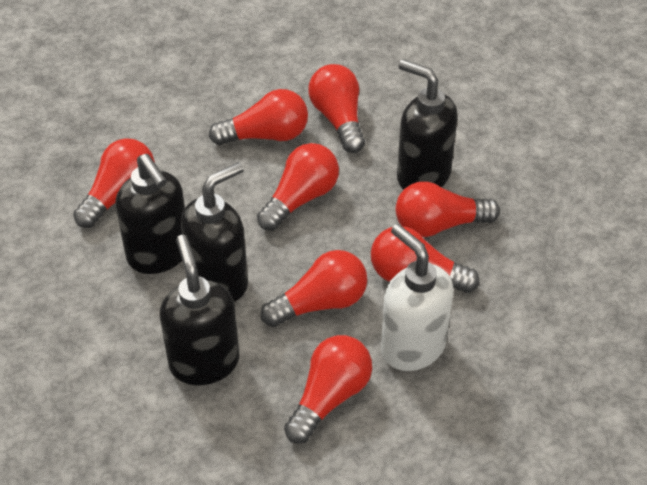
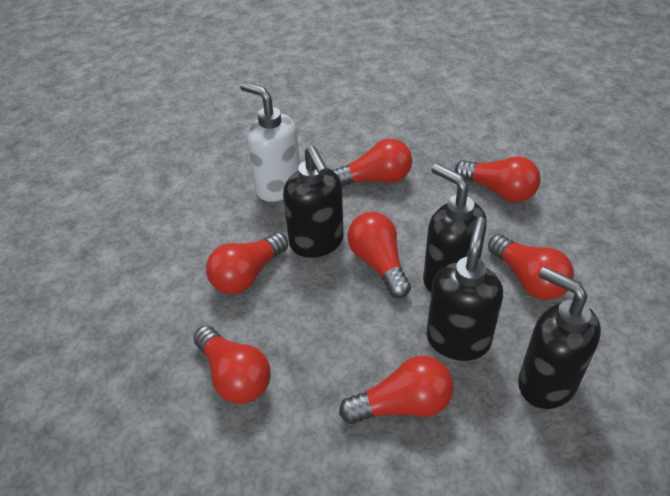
red light bulb: [73,138,155,228] [209,89,308,145] [257,143,339,231] [261,250,367,327] [284,335,372,444] [308,64,365,153] [371,226,480,293] [396,181,500,237] = 8 -> [193,326,271,404] [206,232,288,294] [332,139,412,186] [339,356,454,424] [347,212,411,298] [455,156,540,203] [488,234,574,300] = 7

